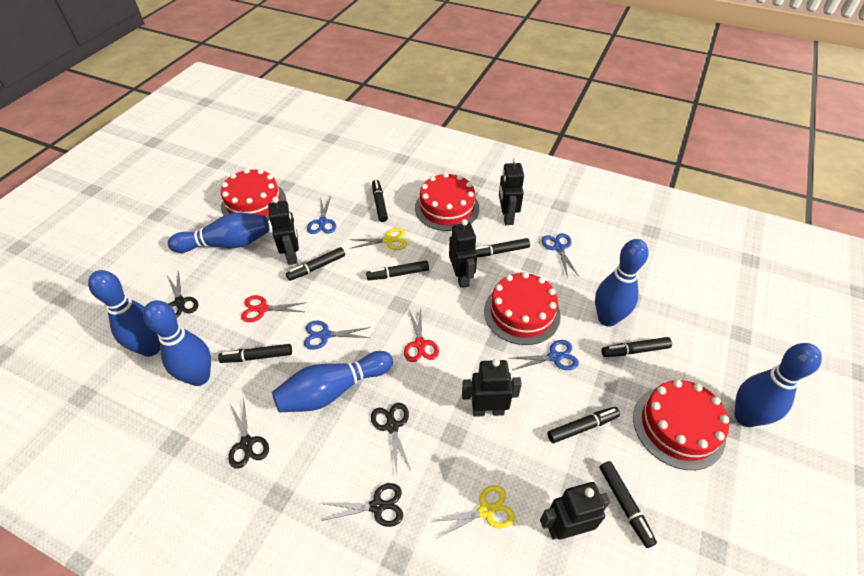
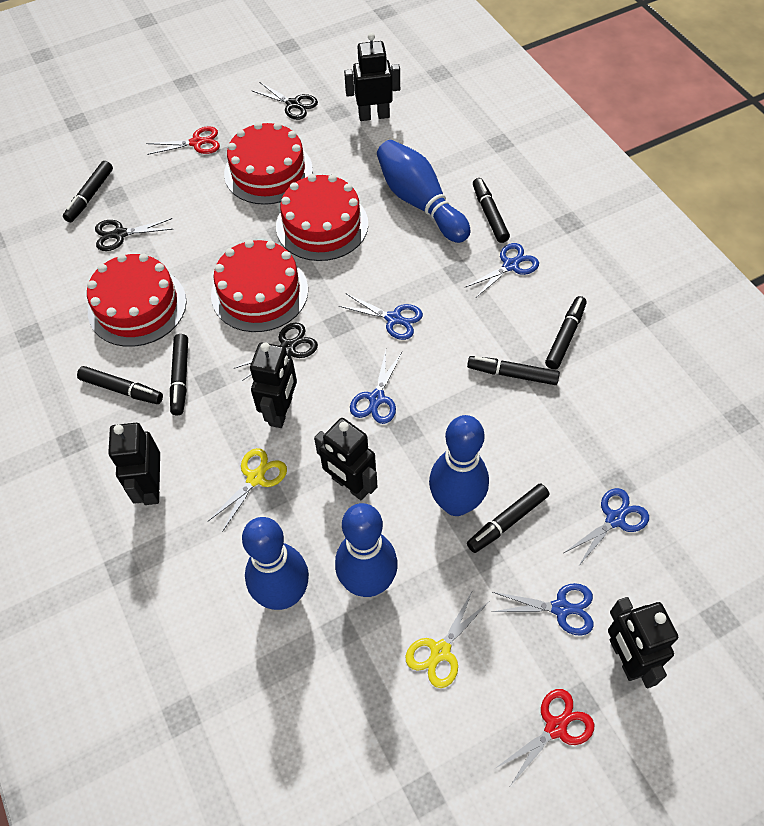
black marker: [218,344,292,363] [286,247,345,281] [366,261,429,280] [372,180,388,222] [475,238,530,257] [547,407,620,443] [600,461,657,548] [601,337,672,357] = 8 -> [63,161,113,222] [77,366,163,404] [170,334,188,415] [467,356,560,385] [467,484,549,553] [473,178,510,243] [545,296,587,369] = 7
black scissors: [167,271,198,318] [228,398,269,469] [321,483,403,527] [371,403,411,476] = 4 -> [95,218,172,251] [233,323,318,381] [251,82,318,120] = 3
blue bowling pin: [88,270,160,357] [143,300,211,386] [168,213,269,253] [272,351,393,412] [595,239,648,327] [734,343,822,427] = 6 -> [242,517,309,610] [335,503,398,597] [377,140,470,243] [429,415,489,516] = 4
blue scissors: [304,321,370,350] [307,196,336,234] [511,340,579,370] [542,233,579,278] = 4 -> [339,294,423,340] [350,350,402,424] [466,243,539,297] [492,583,594,635] [564,488,649,567] = 5

